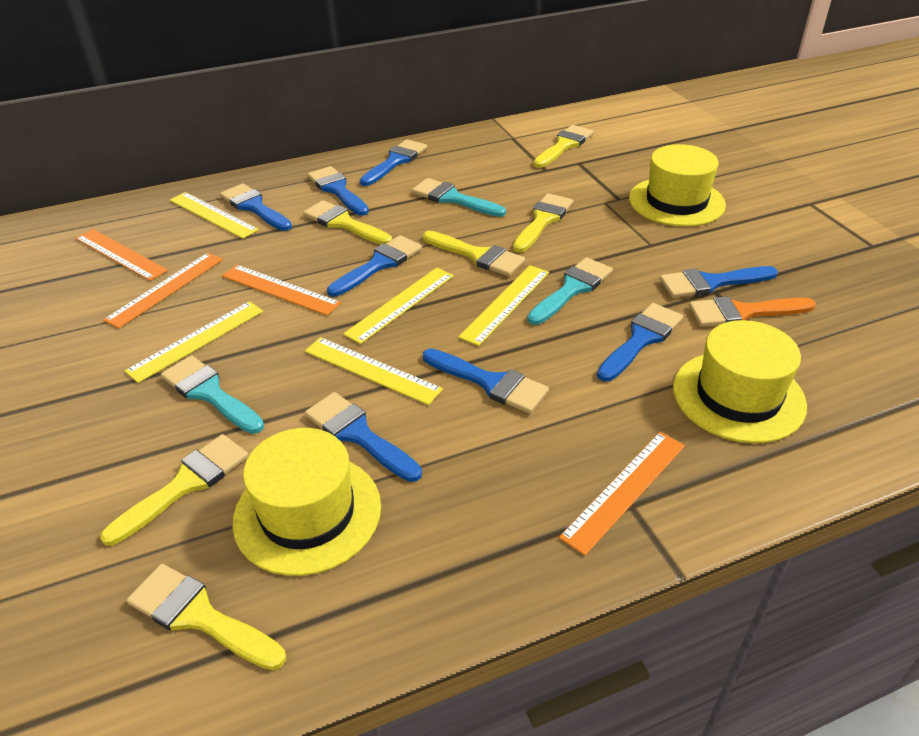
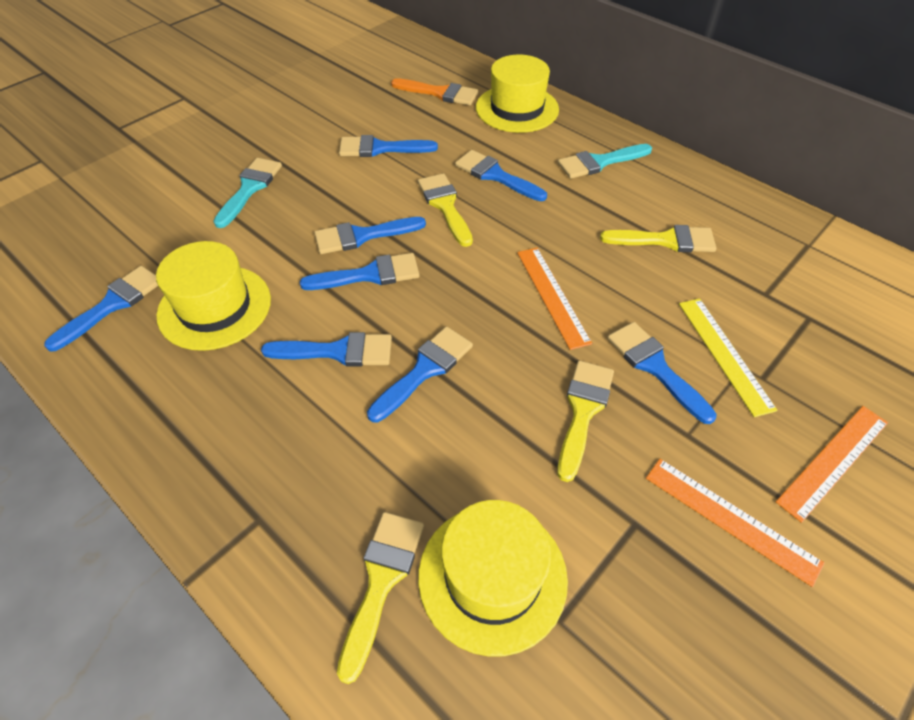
orange ruler: [75,229,168,281] [103,253,223,328] [222,265,341,316] [559,432,685,556] = 4 -> [517,248,592,350] [646,459,824,587] [776,406,888,523] = 3
turquoise brush: [161,355,264,434] [412,178,506,217] [527,257,613,325] = 3 -> [213,158,282,228] [558,144,652,179] = 2
yellow brush: [100,434,249,546] [126,564,286,671] [303,200,392,244] [423,231,525,276] [513,193,573,253] [533,125,594,168] = 6 -> [337,512,424,684] [418,173,473,247] [557,361,614,482] [600,225,716,252] = 4
yellow ruler: [125,301,263,383] [170,192,259,239] [305,337,443,405] [343,268,454,344] [458,265,549,346] = 5 -> [679,298,778,417] = 1

